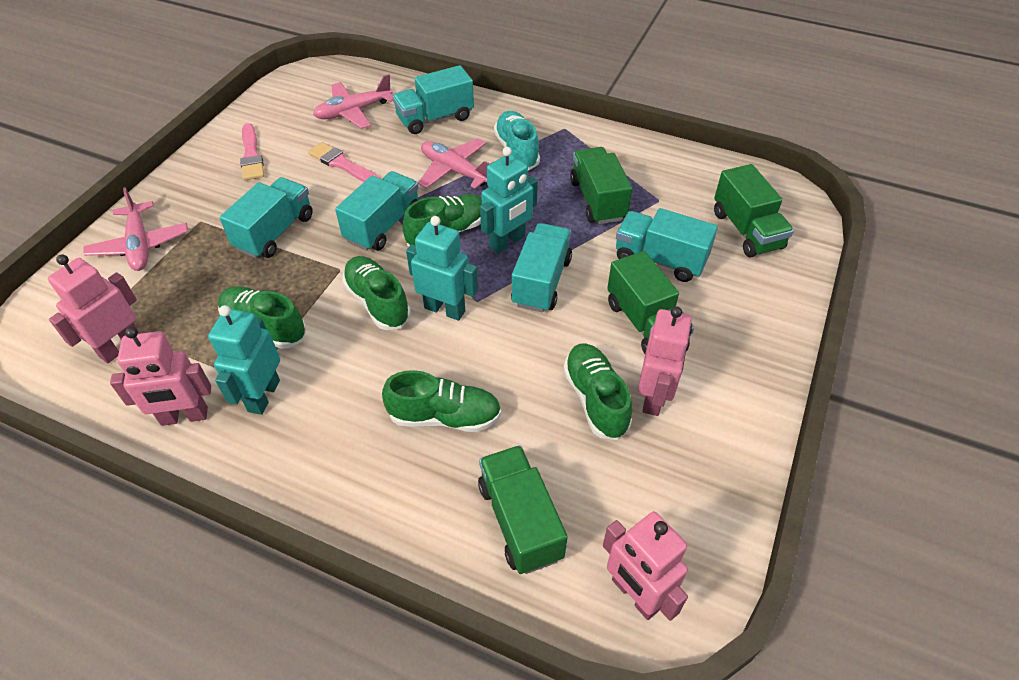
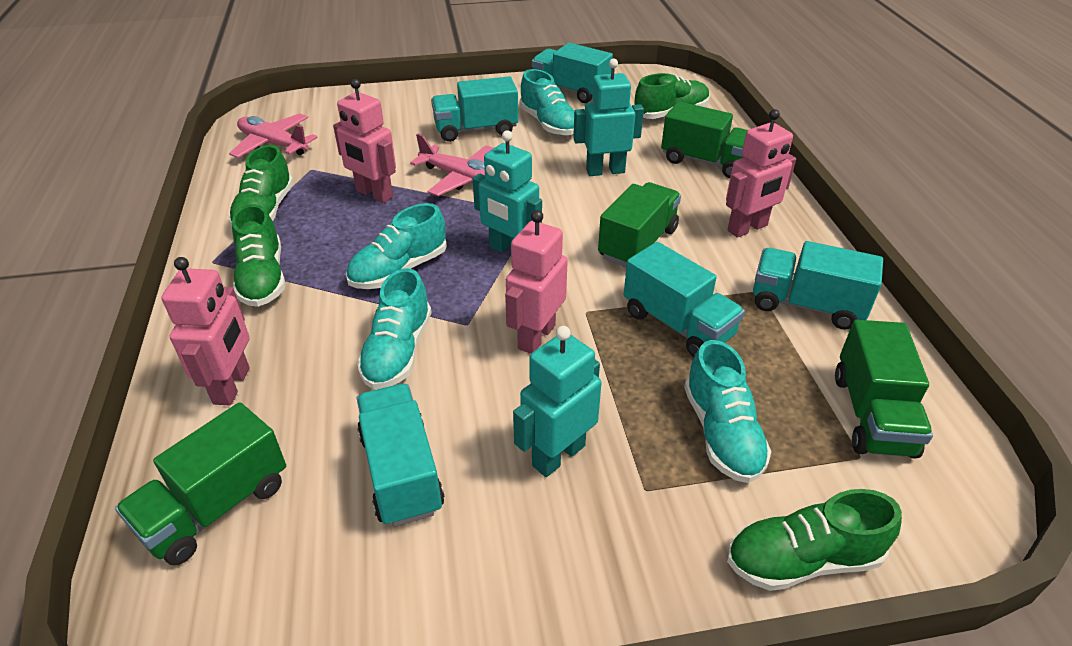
green shoe: [218,286,307,349] [342,256,411,330] [382,370,501,432] [402,194,482,246] [563,343,632,440] = 5 -> [228,145,294,226] [232,204,285,307] [634,73,710,119] [727,489,902,591] = 4
pink brush: [240,123,264,180] [308,142,381,182] = 2 -> none = 0
pink plane: [83,187,188,271] [313,74,393,129] [418,138,490,189] = 3 -> [229,113,318,158] [410,134,494,196] = 2
turquoise shoe: [494,111,540,171] = 1 -> [346,203,447,289] [357,268,432,389] [520,69,574,136] [684,340,772,483] = 4

